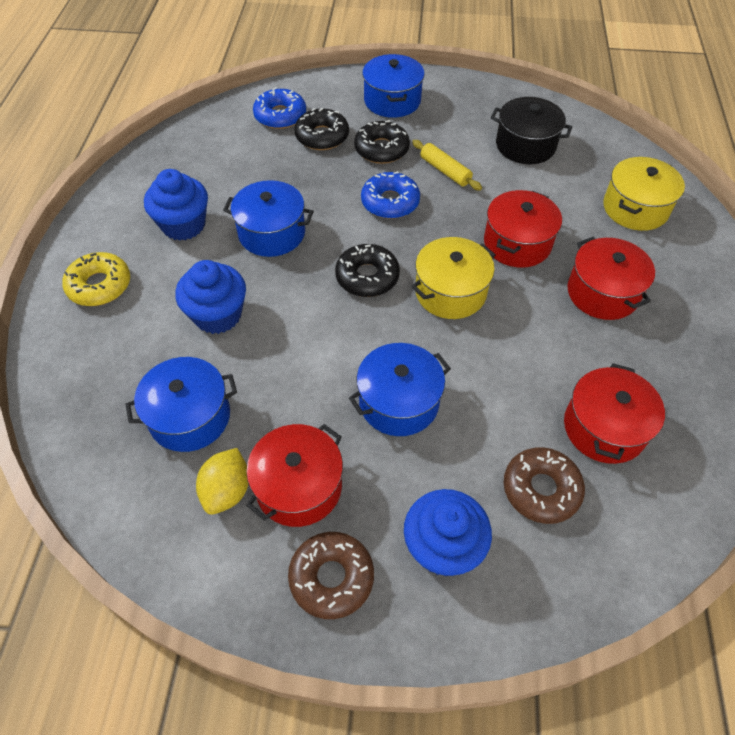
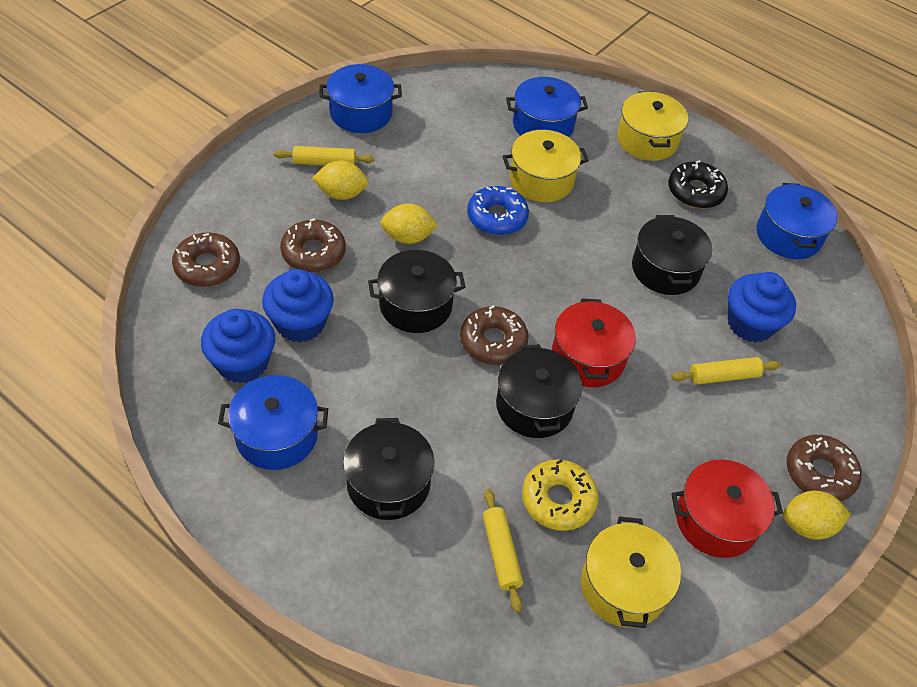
black donut: [294,108,349,150] [335,244,400,297] [354,120,410,164] = 3 -> [668,160,728,208] = 1
black pot: [491,97,572,164] = 1 -> [343,418,435,520] [368,250,466,333] [496,344,582,438] [632,215,712,295] = 4
blue donut: [253,87,306,129] [361,171,420,219] = 2 -> [467,186,529,235] = 1
brown donut: [288,532,374,619] [504,447,585,524] = 2 -> [172,232,240,287] [280,218,346,272] [460,305,529,365] [787,435,861,501] = 4
red pot: [246,424,343,527] [484,190,562,268] [564,363,665,464] [567,237,655,320] = 4 -> [552,298,636,387] [671,459,783,558] = 2
yellow lemon: [196,448,248,515] = 1 -> [312,161,369,200] [380,203,438,244] [783,491,851,540] = 3
yellow pot: [411,237,496,319] [603,157,685,231] = 2 -> [503,130,589,202] [581,517,681,628] [617,92,688,161] = 3
yellow rolling pin: [412,140,482,191] = 1 -> [274,146,375,166] [482,489,523,613] [672,357,781,385] = 3

